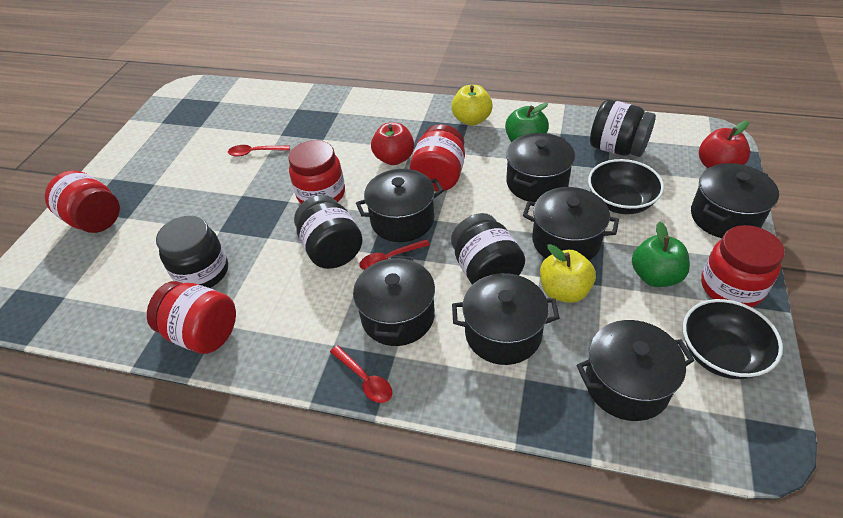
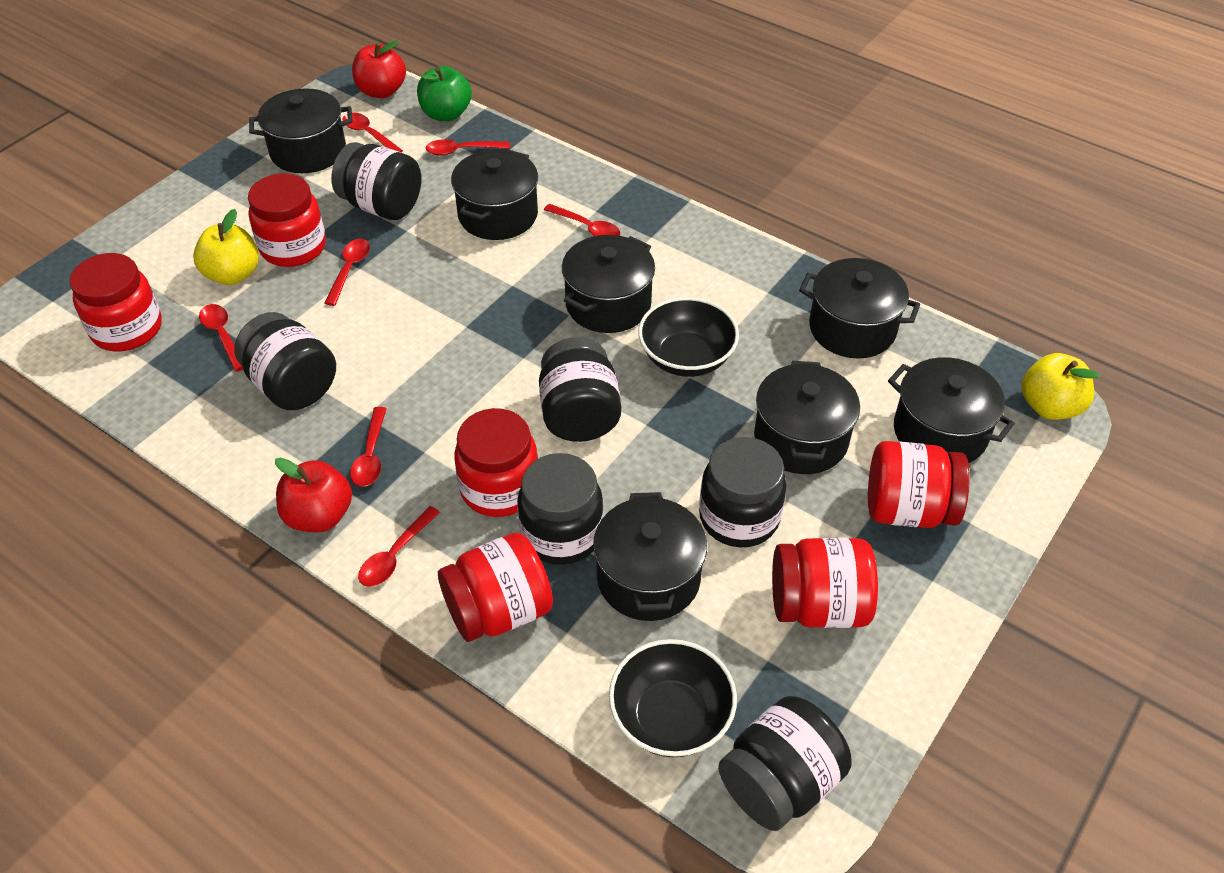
black jar: [156,216,228,288] [294,195,363,269] [451,213,525,285] [590,100,656,157] = 4 -> [234,312,336,410] [331,142,421,220] [517,453,603,565] [539,337,621,442] [699,437,786,547] [718,696,852,831] = 6
green apple: [505,103,549,142] [632,222,690,287] = 2 -> [417,66,472,121] = 1
red jar: [44,170,120,233] [147,281,236,354] [288,140,345,204] [410,124,465,191] [701,225,785,307] = 5 -> [70,253,162,351] [248,173,326,267] [438,533,553,642] [454,408,538,517] [772,538,878,628] [868,441,970,528] = 6
red spoon: [228,145,290,157] [330,345,392,403] [359,239,430,270] = 3 -> [199,304,243,372] [325,239,370,306] [343,112,403,152] [350,407,387,487] [358,506,440,587] [426,139,510,155] [544,204,620,236] = 7

